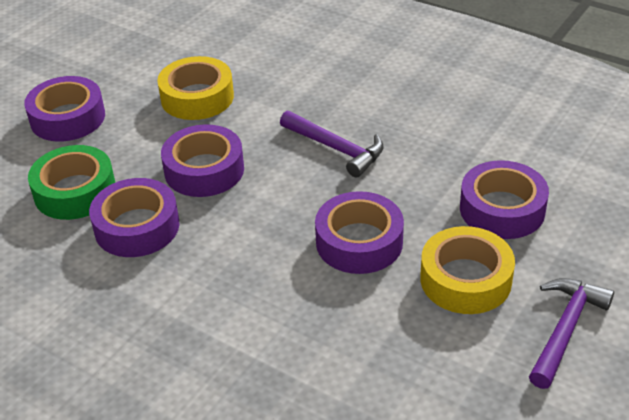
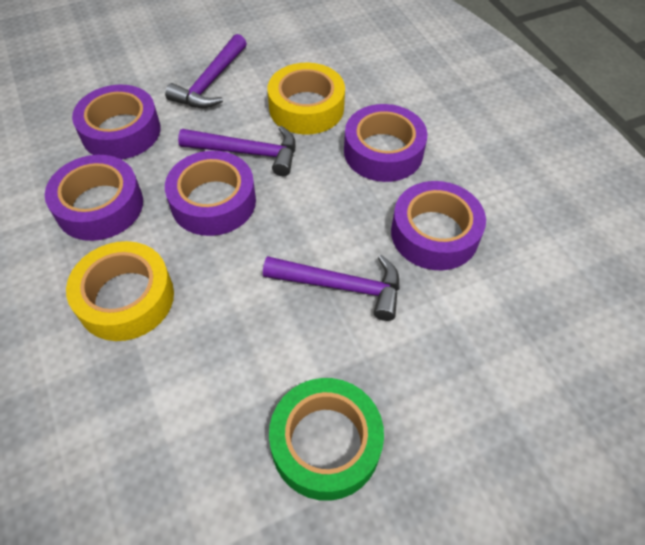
purple hammer: [280,111,384,178] [529,278,614,389] = 2 -> [165,34,247,108] [178,126,296,176] [263,255,400,321] = 3

